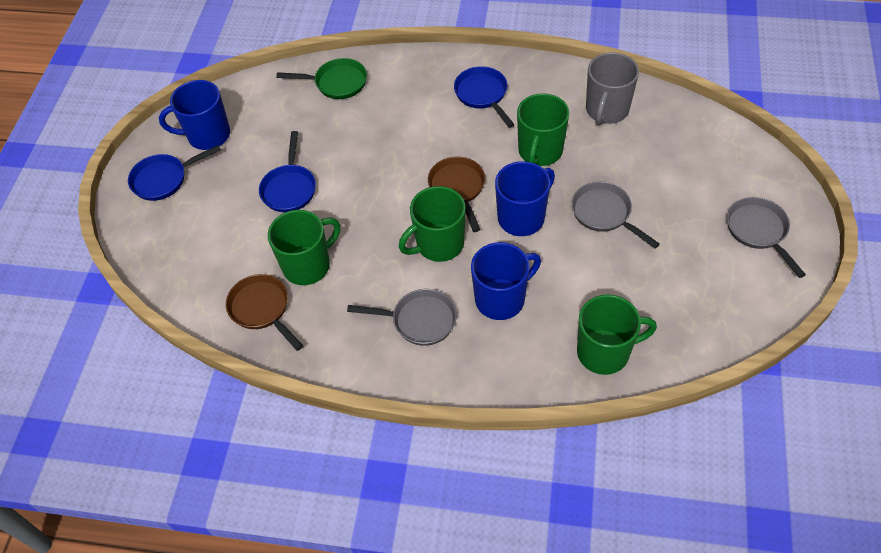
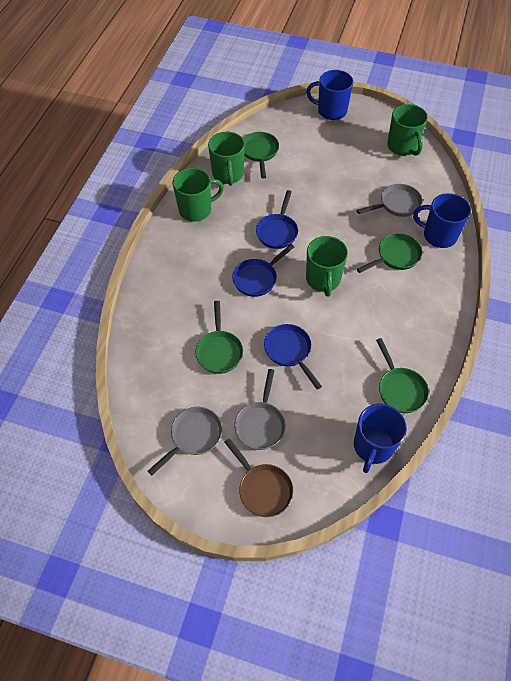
brown pan: [226,274,303,351] [428,156,485,232] = 2 -> [225,438,293,517] = 1
green pan: [276,58,367,99] = 1 -> [195,301,243,374] [243,132,279,179] [357,234,422,273] [376,338,429,413] = 4
grey mug: [586,52,639,125] = 1 -> none = 0

